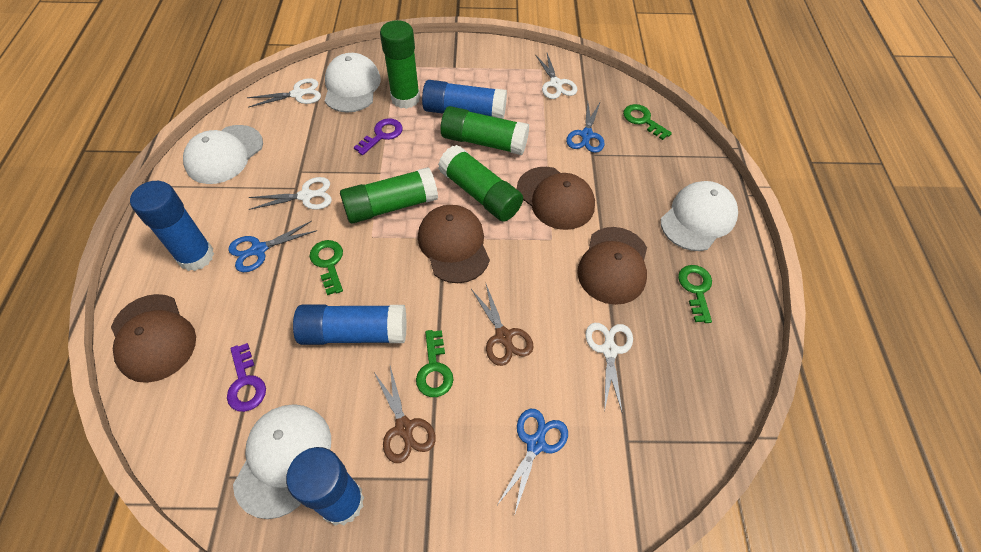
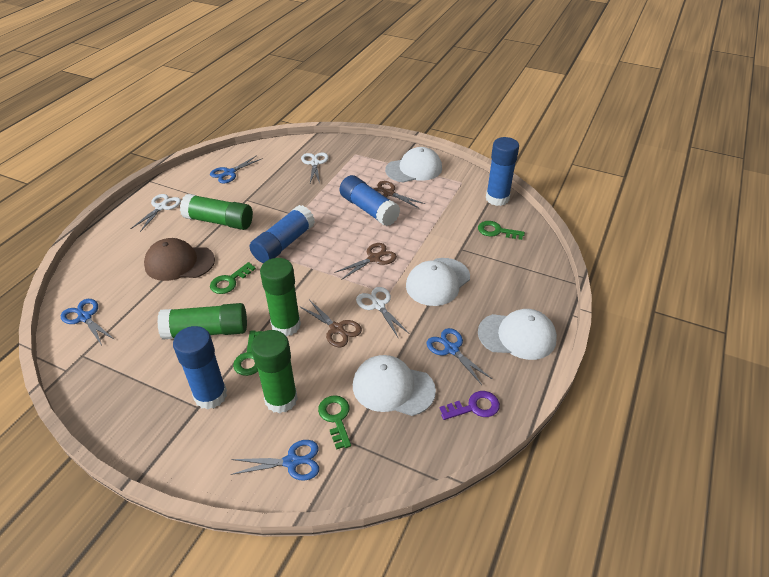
blue scissors: [228,221,317,272] [497,409,568,516] [566,101,605,153] = 3 -> [61,299,115,345] [210,155,263,183] [230,440,319,481] [427,328,492,385] = 4
brown cap: [111,294,196,383] [418,205,490,283] [517,167,595,230] [577,227,647,305] = 4 -> [144,238,215,281] = 1
brown scissors: [374,366,436,463] [471,284,533,366] = 2 -> [299,301,362,347] [334,243,397,280] [373,181,425,209] = 3
purple key: [227,343,266,412] [354,118,403,155] = 2 -> [440,391,500,420] = 1
white scissors: [247,78,321,108] [249,177,332,210] [535,53,577,99] [585,323,633,412] = 4 -> [131,194,181,232] [301,152,329,183] [356,287,410,337] = 3

